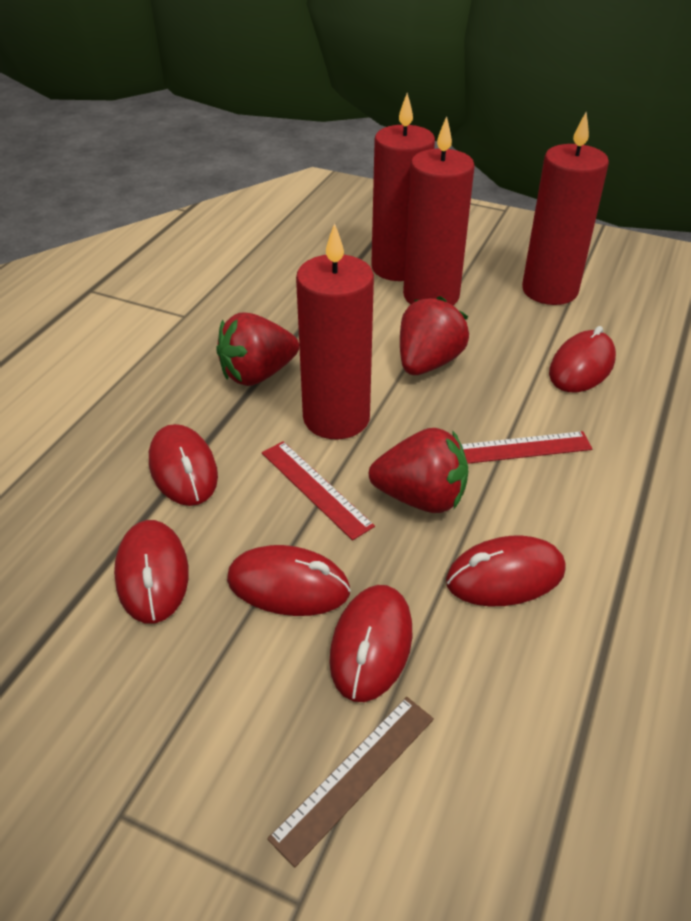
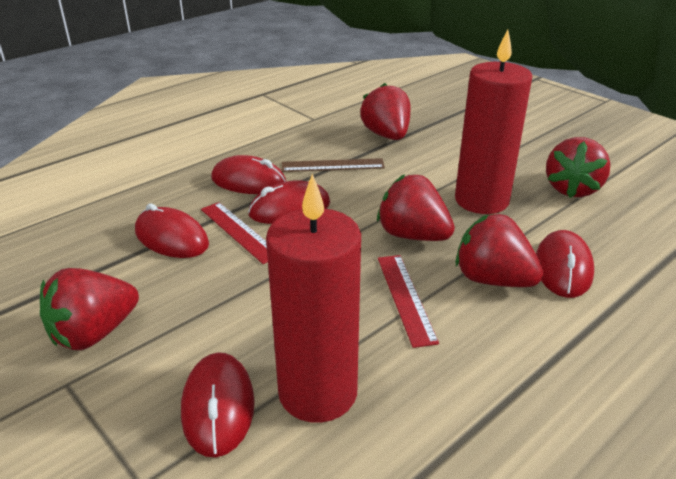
red candle: [296,223,374,440] [371,93,435,281] [403,116,475,305] [522,113,609,305] = 4 -> [266,174,361,423] [455,29,532,214] = 2
red mouse: [114,520,189,623] [149,424,218,506] [227,545,351,616] [329,585,412,702] [446,536,566,606] [549,326,616,392] = 6 -> [135,203,209,258] [181,352,255,457] [211,155,286,194] [248,180,330,224] [536,230,594,298] = 5
red strawberry: [216,312,299,386] [369,428,468,513] [400,296,469,375] = 3 -> [40,268,139,350] [360,83,410,140] [377,174,455,241] [455,214,544,287] [546,137,610,198] = 5

